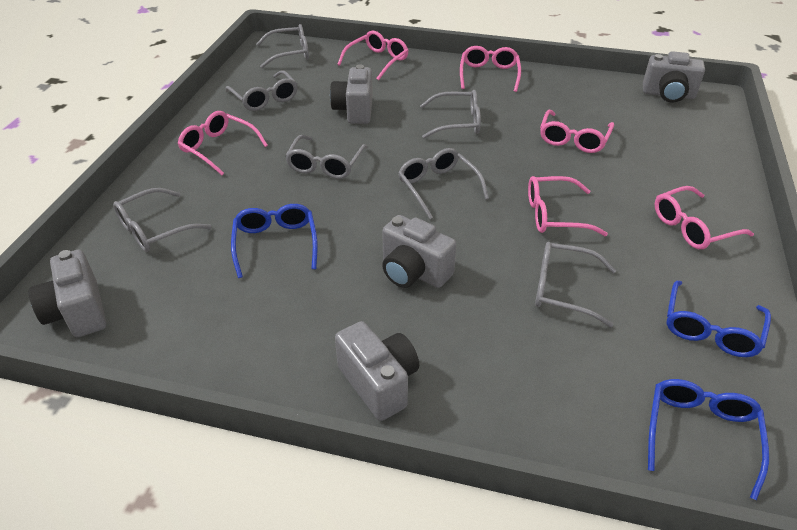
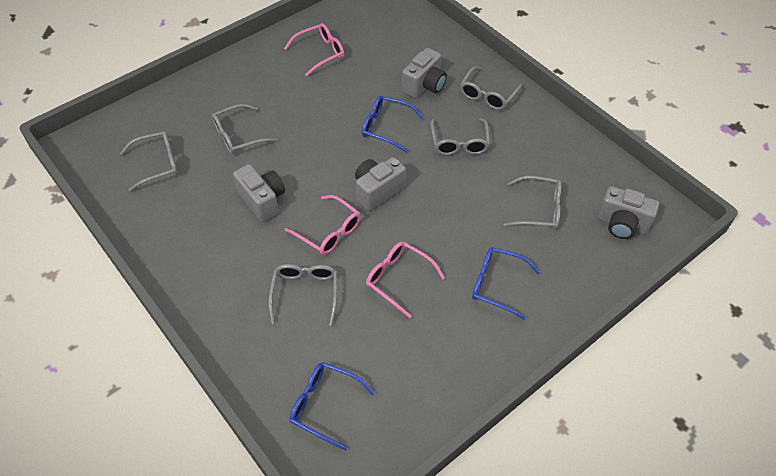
grey camera: [29,250,106,337] [330,65,373,124] [335,321,419,421] [382,215,457,288] [643,51,705,102] = 5 -> [233,164,285,222] [355,157,406,211] [402,48,447,98] [598,186,659,239] = 4
grey glasses: [113,188,211,252] [225,70,298,111] [256,24,309,68] [285,135,368,179] [398,148,489,219] [420,90,481,139] [535,242,616,327] = 7 -> [120,131,178,192] [212,104,277,154] [268,264,337,326] [431,118,490,155] [460,66,523,110] [503,176,561,229] = 6
pink glasses: [178,111,268,175] [337,31,409,80] [460,46,521,92] [528,176,608,236] [540,110,614,153] [655,186,754,249] = 6 -> [284,23,344,77] [285,195,361,255] [366,242,445,318] = 3

